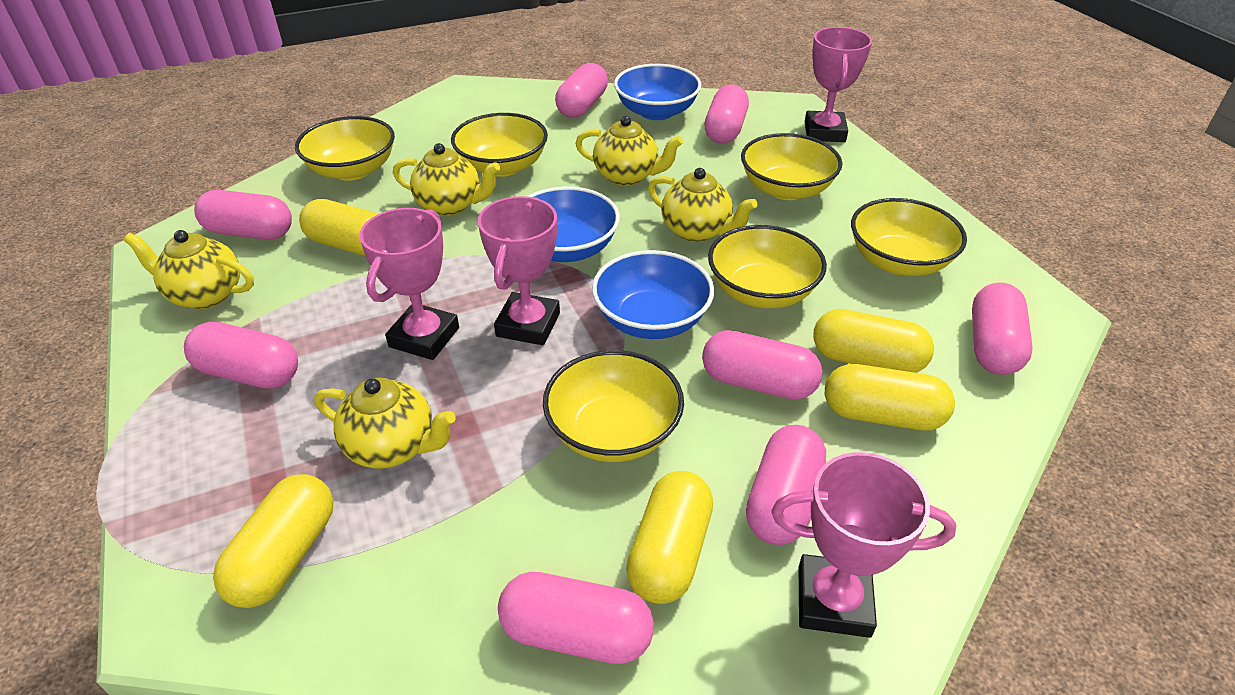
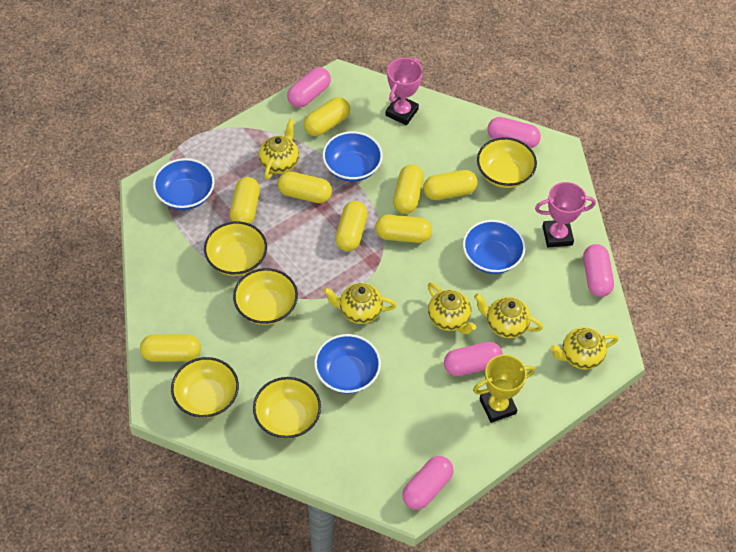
blue bowl: [526,186,620,262] [592,250,714,339] [614,64,701,120] = 3 -> [153,158,215,210] [314,334,381,394] [323,131,383,182] [463,220,525,274] = 4
pink capsule: [184,322,298,388] [194,190,292,240] [498,572,654,664] [555,63,608,118] [702,330,823,400] [704,85,749,143] [746,425,826,545] [972,283,1033,375] = 8 -> [287,67,331,108] [402,456,454,510] [444,342,503,376] [487,117,541,148] [583,244,614,297] = 5
pink trophy: [359,208,459,360] [478,196,560,345] [771,452,956,638] [805,27,872,142] = 4 -> [385,58,423,125] [535,182,596,247] = 2
yellow bowl: [295,116,395,181] [451,113,548,177] [543,350,684,462] [708,225,827,308] [741,133,842,200] [851,198,967,276] = 6 -> [171,357,239,418] [204,221,267,276] [233,268,298,325] [253,377,321,439] [477,137,537,188] = 5
yellow capsule: [213,474,334,608] [299,199,378,256] [626,471,713,604] [813,309,934,373] [825,364,955,431] = 5 -> [140,334,201,362] [230,177,260,224] [277,171,332,203] [304,97,350,136] [335,201,368,251] [375,214,432,243] [393,165,424,214] [423,170,478,200] = 8
yellow trophy: none = 0 -> [473,355,535,423] = 1

